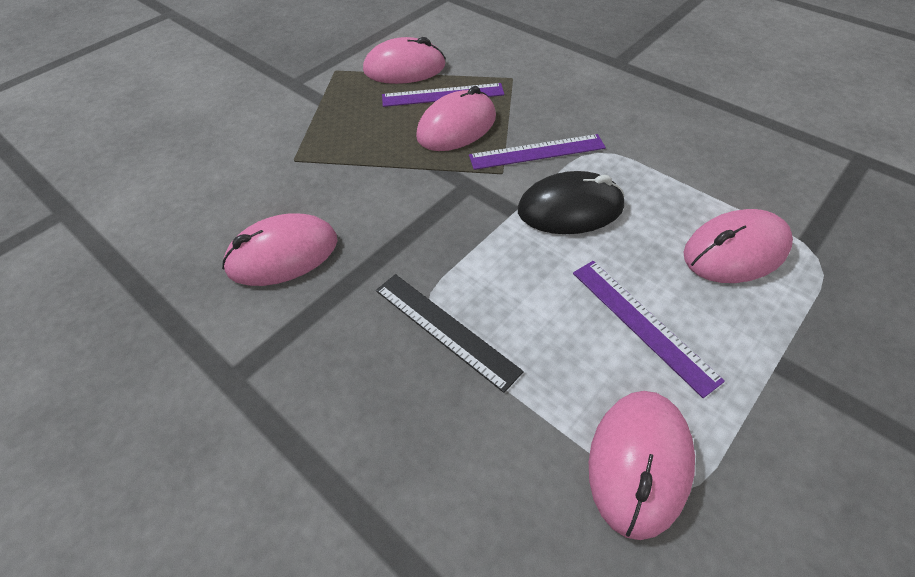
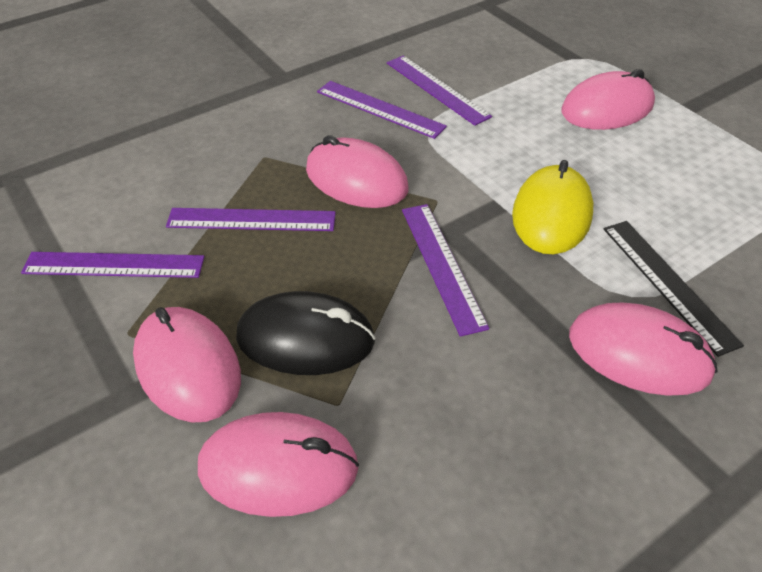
purple ruler: [382,83,504,107] [469,134,606,170] [573,261,725,398] = 3 -> [21,252,205,278] [166,208,336,231] [317,81,447,139] [387,55,492,126] [402,204,489,337] = 5
yellow mouse: none = 0 -> [512,160,593,254] = 1

